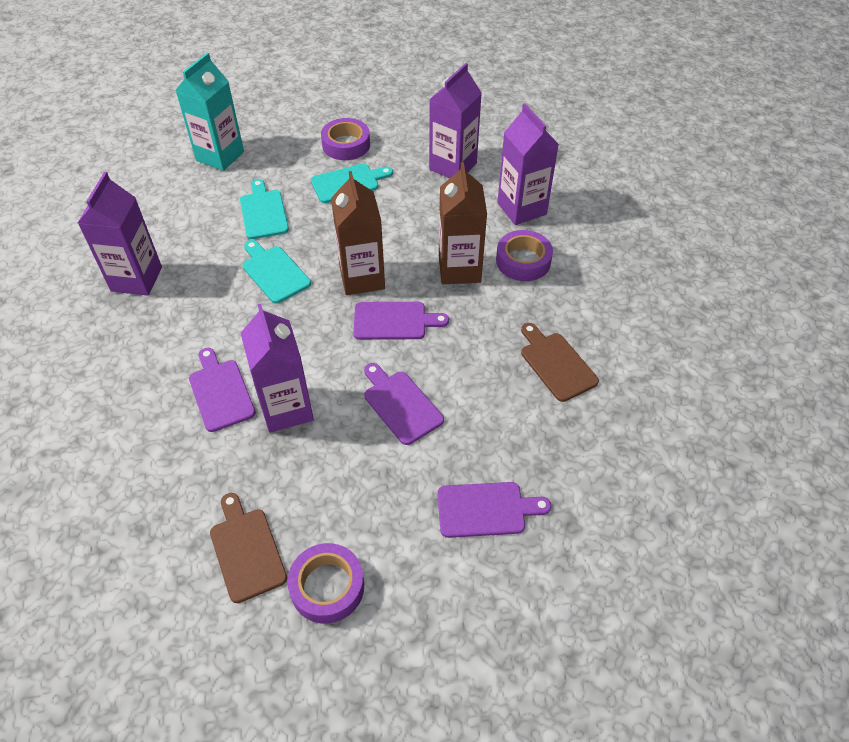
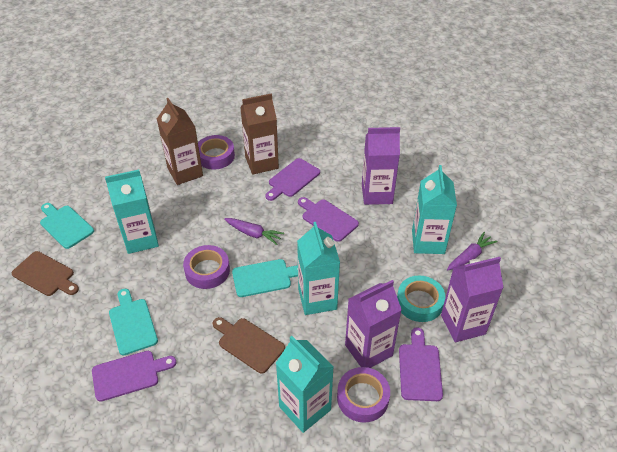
purple carrot: none = 0 -> [224,218,284,245] [447,232,497,270] = 2
purple carton: [78,172,162,296] [241,304,314,433] [429,63,482,178] [497,103,559,225] = 4 -> [345,280,402,368] [362,127,400,205] [441,257,504,342] = 3
turquoise carton: [175,53,244,171] = 1 -> [105,170,159,254] [276,336,334,433] [297,222,340,315] [412,165,457,254] = 4
turquoise tape: none = 0 -> [397,276,445,322] = 1

